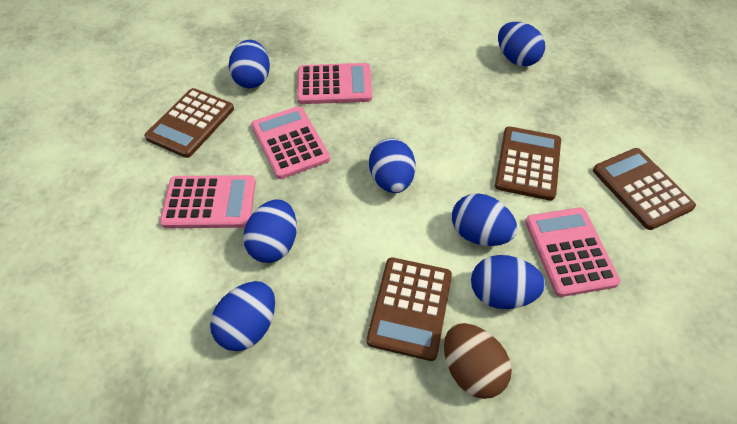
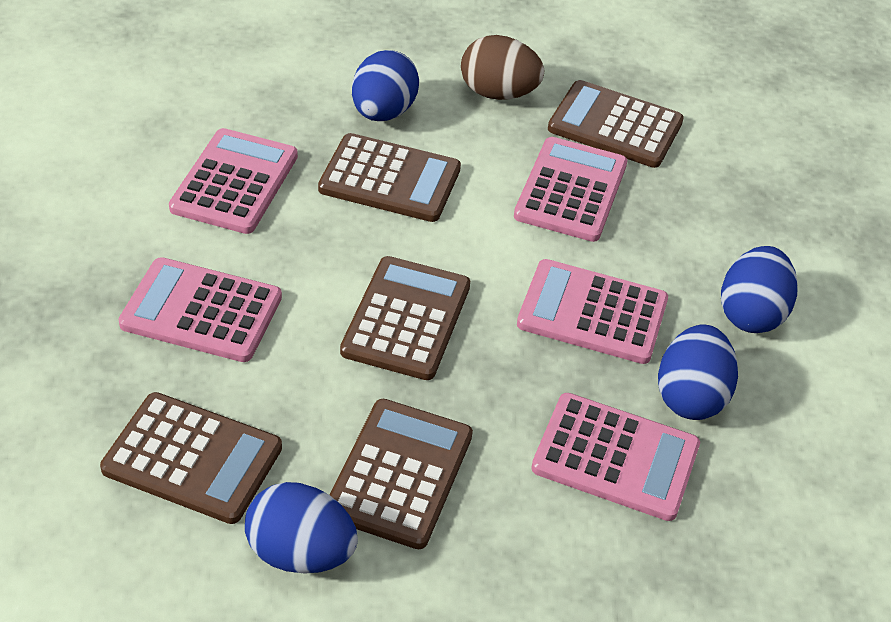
blue egg: [210,281,275,351] [229,40,270,88] [243,199,297,263] [369,138,415,193] [452,193,517,246] [471,255,545,309] [498,22,545,67] = 7 -> [245,482,358,573] [352,50,419,121] [658,324,738,420] [721,246,798,333] = 4
brown calculator: [144,88,234,158] [367,257,452,361] [495,126,561,201] [593,148,696,230] = 4 -> [100,392,282,524] [318,133,461,222] [330,399,473,549] [340,256,470,380] [548,80,684,168] = 5
pink calculator: [160,175,256,228] [251,106,330,179] [297,63,372,104] [525,207,621,297] = 4 -> [118,257,282,362] [169,128,298,234] [514,137,627,242] [517,259,668,364] [531,393,700,521] = 5

